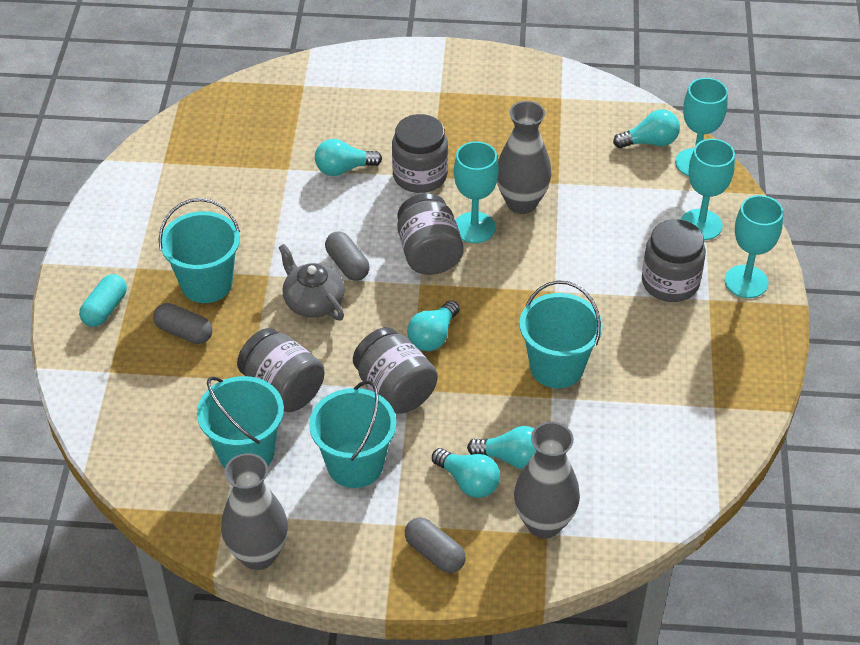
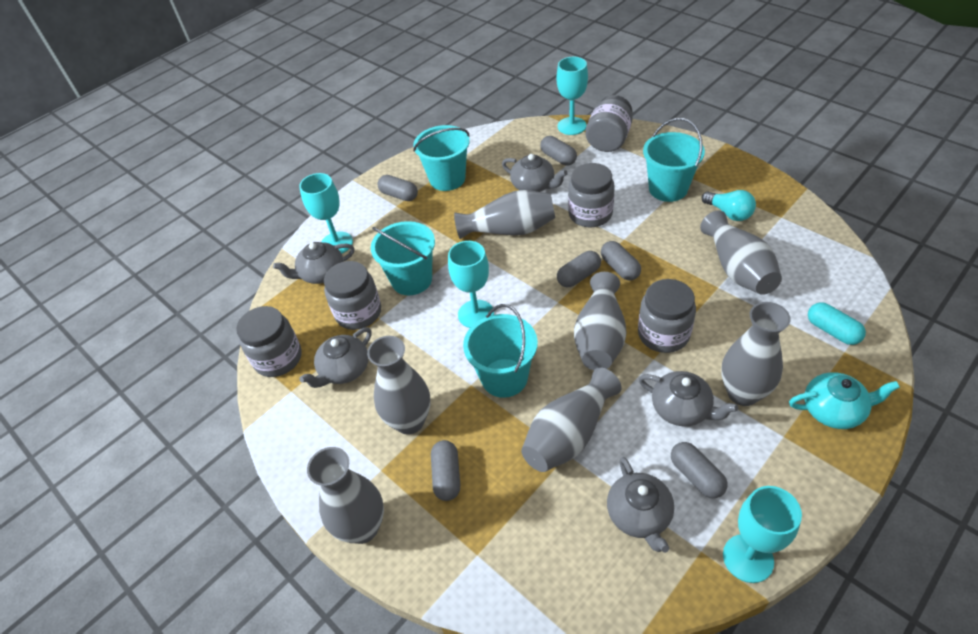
grey capsule: [153,303,213,344] [325,231,369,281] [405,517,466,573] = 3 -> [377,175,418,201] [431,440,460,501] [540,136,577,166] [557,251,601,287] [601,241,641,281] [671,442,727,498] = 6
grey teapot: [278,244,345,320] = 1 -> [273,242,355,284] [299,327,372,388] [502,154,567,192] [607,457,674,553] [639,371,738,427] = 5
grey vase: [221,453,288,570] [497,101,552,214] [514,422,580,538] = 3 -> [307,447,384,544] [367,336,430,435] [454,190,555,239] [521,367,622,472] [574,272,627,370] [700,211,782,295] [721,302,791,406] = 7
turquoise light bulb: [315,139,382,176] [407,300,459,351] [432,448,500,498] [467,426,536,469] [613,110,680,148] = 5 -> [702,190,756,221] = 1
turquoise teapot: none = 0 -> [789,373,900,429] = 1

